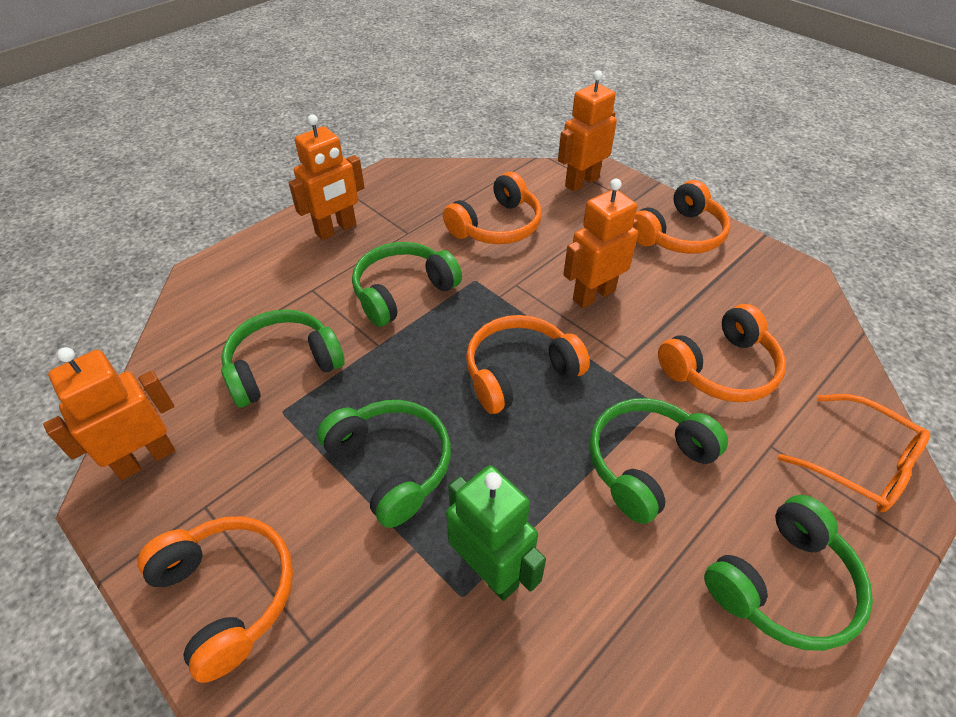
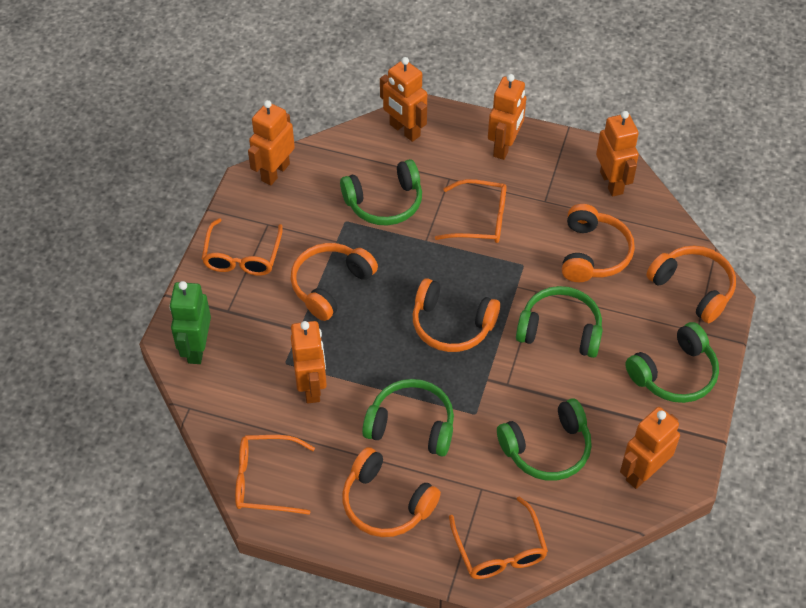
orange glasses: [778,394,931,512] = 1 -> [202,218,283,276] [235,435,315,515] [435,179,507,243] [449,496,548,579] = 4
orange robot: [43,347,175,480] [289,114,365,240] [558,70,617,192] [563,179,638,308] = 4 -> [248,100,295,186] [291,321,327,404] [380,57,427,142] [488,74,526,160] [596,111,639,197] [620,407,680,489] = 6

